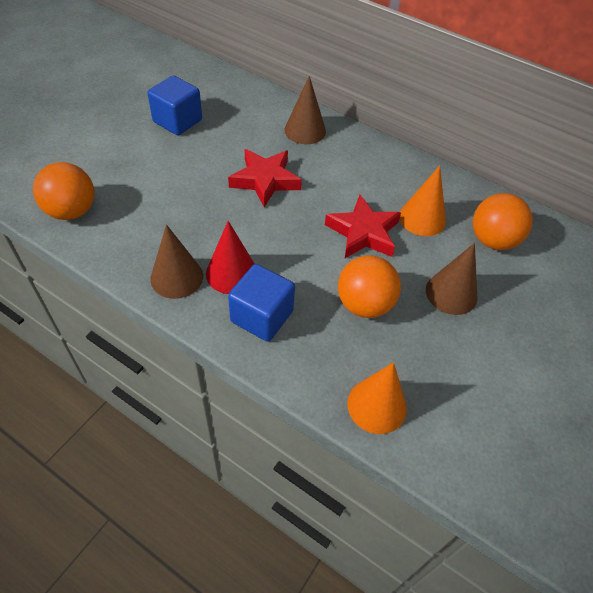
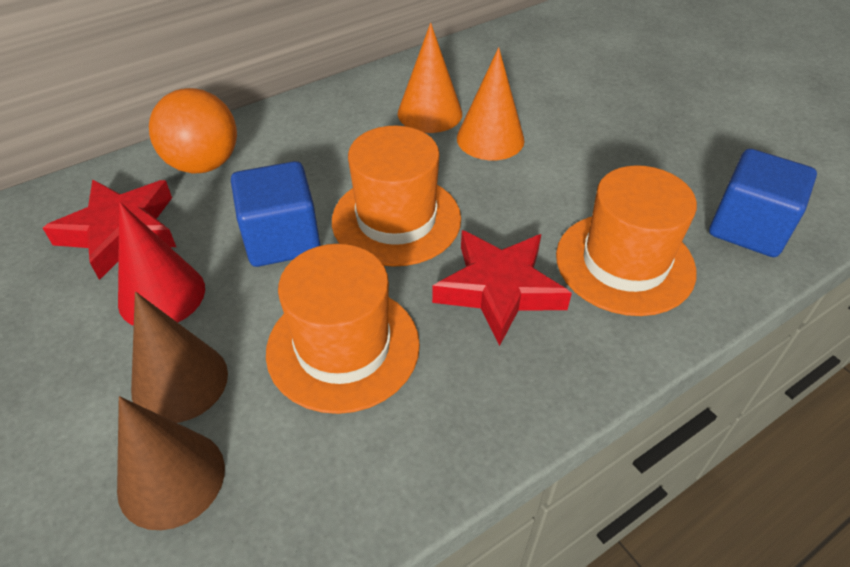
brown cone: [150,224,203,299] [284,76,326,144] [426,243,478,315] = 3 -> [117,396,225,530] [131,292,228,423] = 2
orange ball: [33,162,95,220] [338,255,401,318] [473,193,533,250] = 3 -> [149,88,237,174] = 1
orange hat: none = 0 -> [266,244,420,414] [332,126,461,267] [556,165,697,316] = 3

